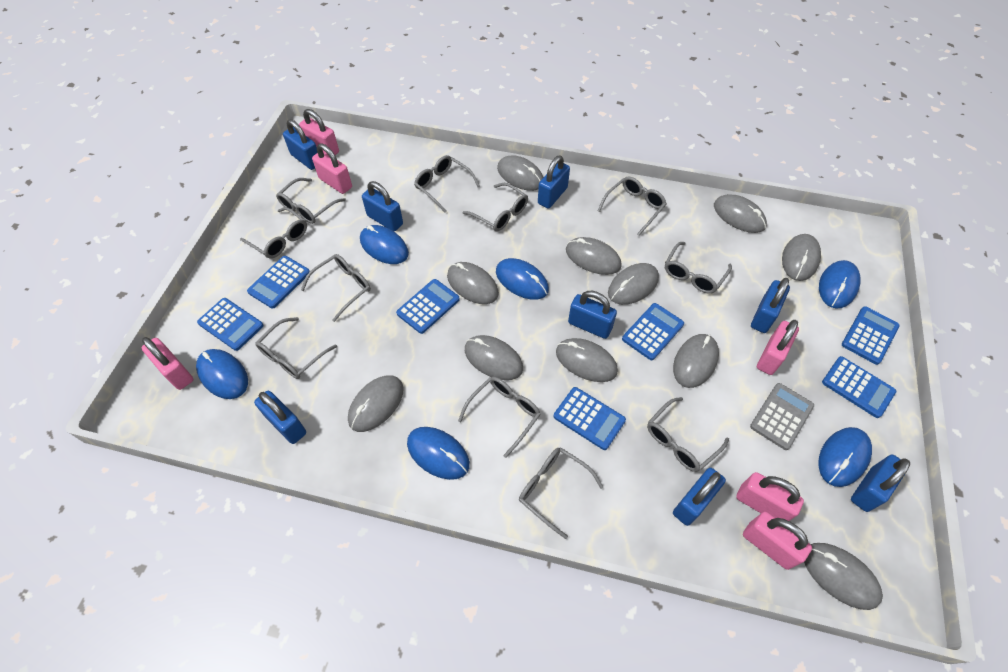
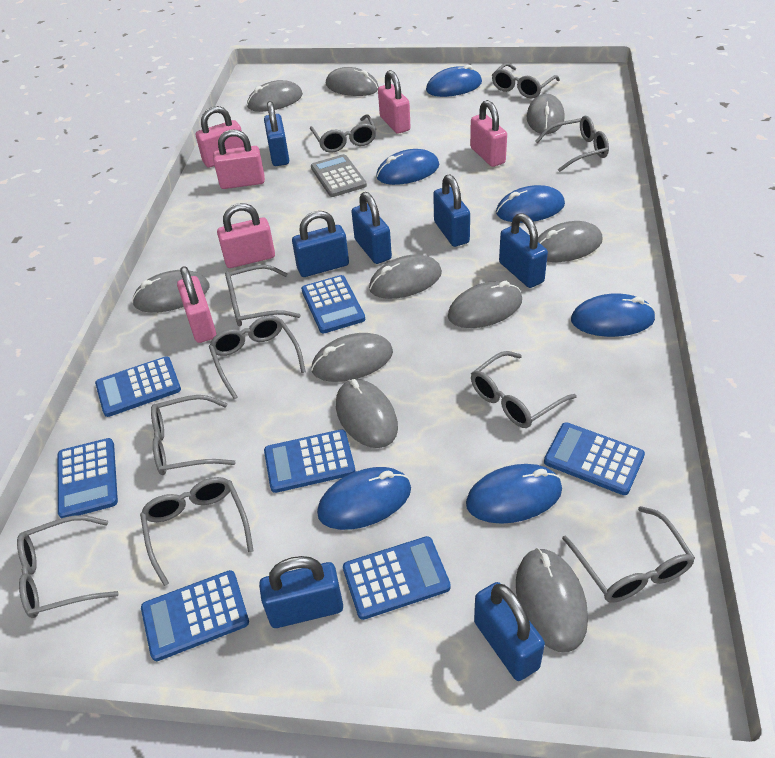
blue padlock: [254,391,306,444] [283,119,317,170] [362,181,403,231] [538,156,570,209] [568,291,617,339] [673,468,726,526] [751,278,790,333] [851,454,910,512] = 8 -> [259,556,343,628] [264,101,289,166] [292,211,349,277] [351,192,392,264] [433,174,470,247] [474,582,545,681] [499,213,548,288] = 7
grey glasses: [240,207,307,258] [255,317,337,379] [276,178,346,224] [301,254,371,322] [414,155,480,213] [458,377,541,458] [463,183,528,231] [519,447,603,539] [598,177,667,236] [647,397,729,472] [665,242,732,294] = 11 -> [17,515,119,618] [140,477,254,586] [151,395,236,475] [209,316,306,399] [225,265,301,326] [310,114,376,153] [471,351,577,428] [492,63,560,98] [535,116,609,172] [562,506,695,603] = 10
grey mouse: [348,375,404,432] [447,262,499,304] [465,335,523,380] [497,156,544,191] [556,338,618,382] [566,237,622,275] [608,263,659,305] [673,334,719,388] [714,194,767,233] [782,234,821,281] [804,543,883,610] = 11 -> [132,270,209,313] [247,80,303,112] [311,333,393,382] [326,67,379,96] [336,379,398,448] [369,254,442,299] [448,281,522,328] [516,548,588,652] [526,94,565,134] [538,221,603,262] = 10

